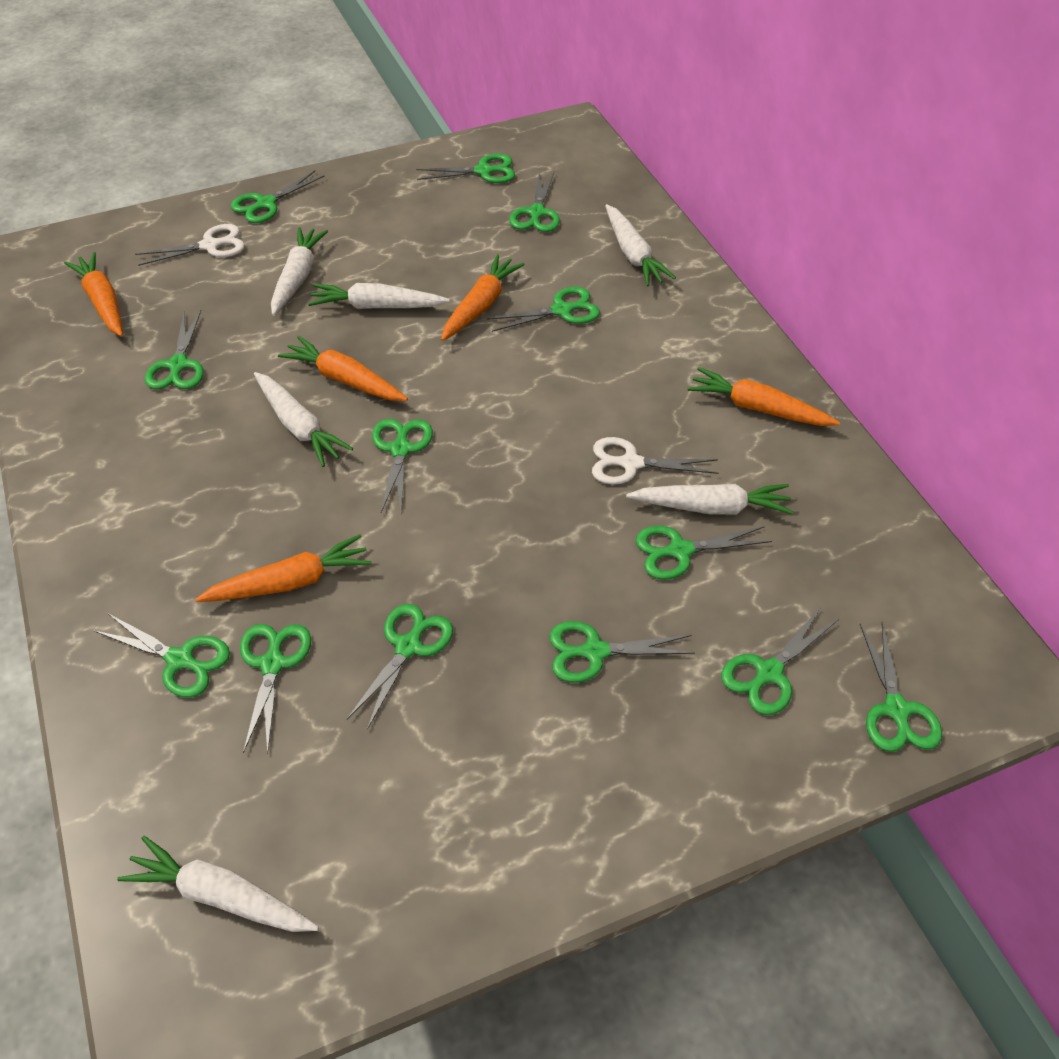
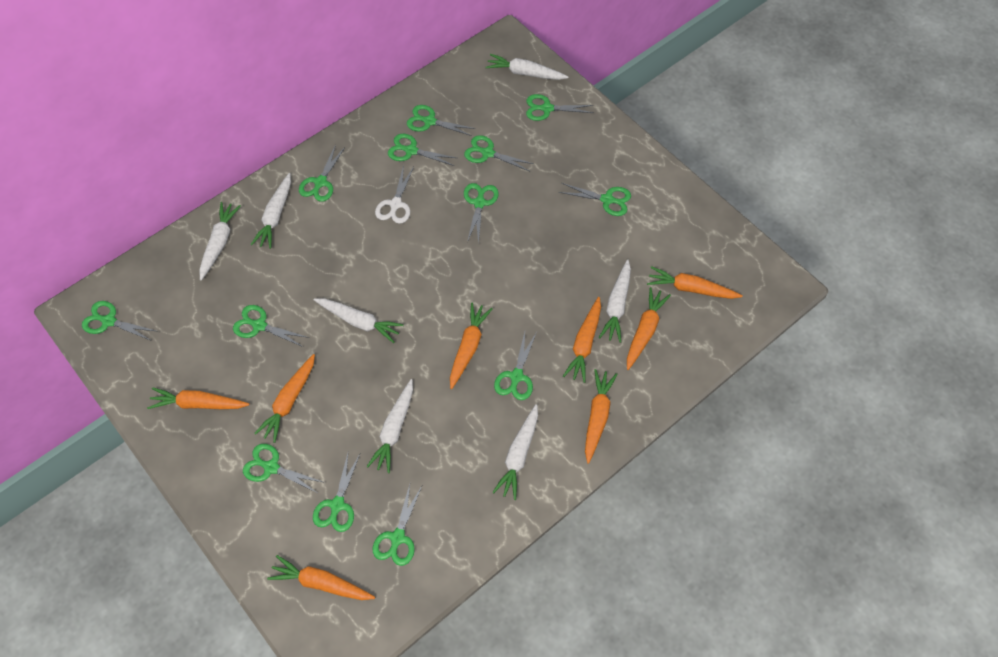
orange carrot: [64,252,123,337] [195,534,372,602] [278,336,408,401] [441,254,525,341] [688,367,840,426] = 5 -> [147,387,249,409] [254,354,315,443] [267,555,375,600] [450,303,492,389] [563,297,601,383] [585,369,617,463] [627,287,671,370] [647,266,743,299] = 8
white carrot: [117,836,319,932] [254,372,353,467] [271,227,328,316] [308,283,450,309] [605,204,676,286] [626,484,794,515] = 6 -> [199,202,241,280] [250,173,291,249] [314,298,404,343] [366,379,413,473] [486,54,568,80] [493,404,538,500] [599,259,631,343] = 7
white scissors: [135,224,245,266] [592,437,719,485] = 2 -> [375,165,414,224] = 1

